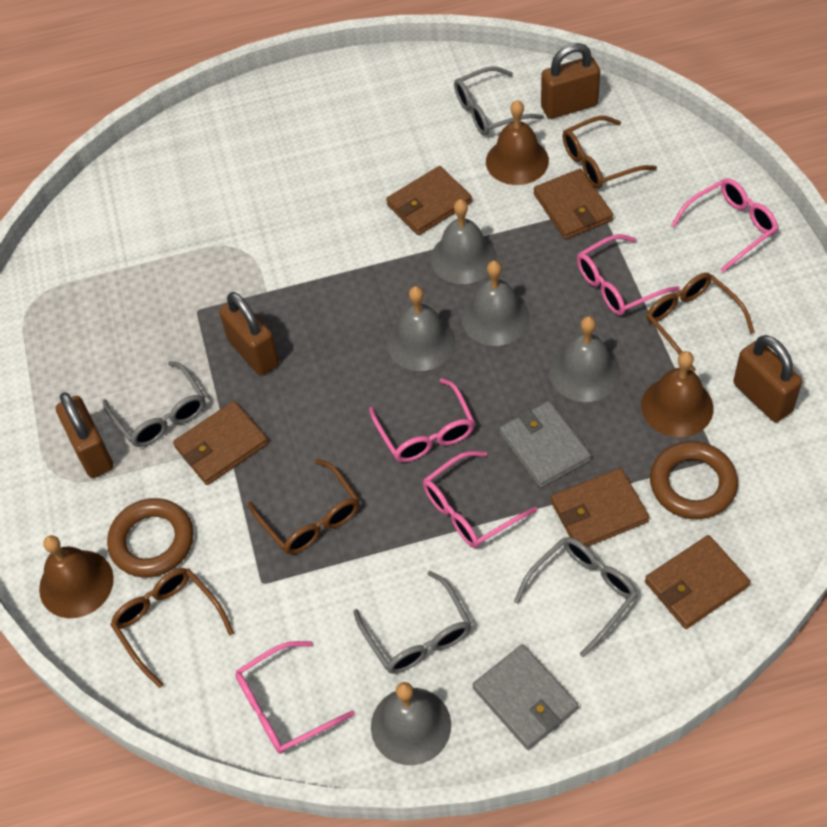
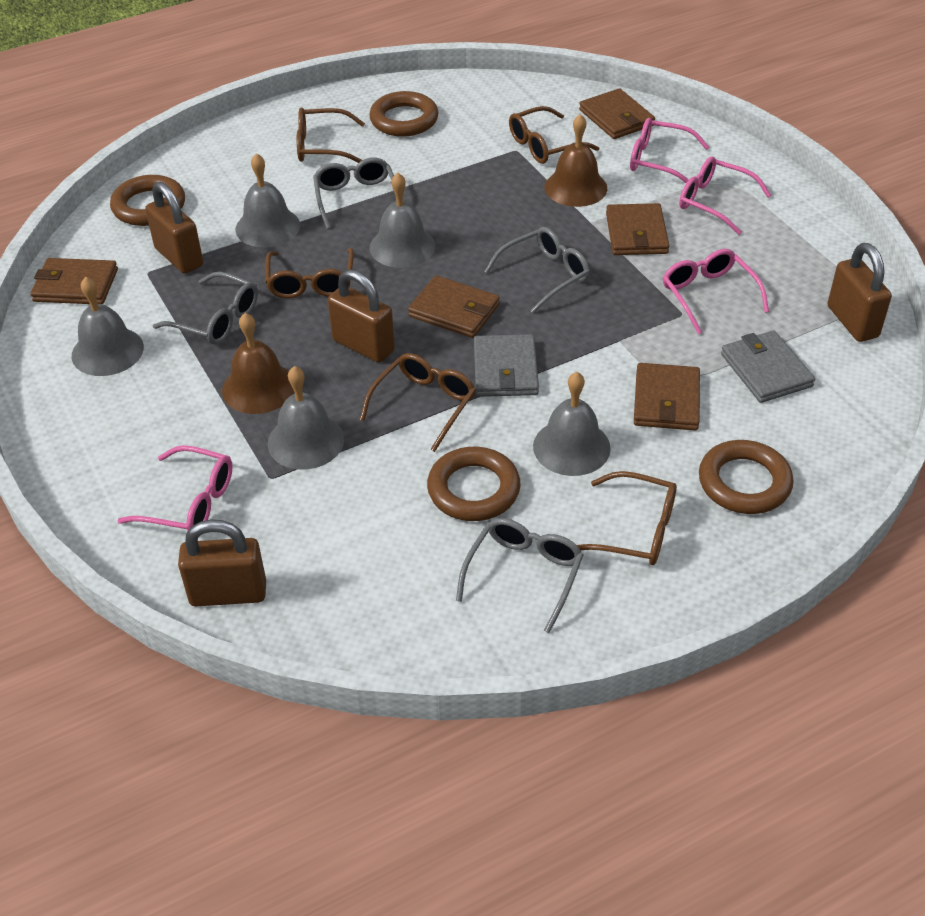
brown bell: [39,535,114,618] [486,100,549,185] [641,351,714,438] = 3 -> [222,313,294,414] [545,114,607,207] = 2
brown glasses: [110,568,234,688] [248,459,359,554] [562,116,657,189] [646,273,755,372] = 4 -> [265,248,354,298] [297,107,365,163] [360,353,476,452] [509,106,599,164] [577,471,677,565] = 5
brown ring: [107,498,193,578] [650,441,738,519] = 2 -> [110,175,185,226] [369,91,439,137] [427,447,521,521] [699,440,794,514] = 4
pink glasses: [235,641,355,754] [369,378,475,462] [423,451,537,548] [577,234,680,316] [671,179,778,272] = 5 -> [117,445,233,531] [630,118,709,183] [663,249,769,334] [679,157,771,235] = 4

